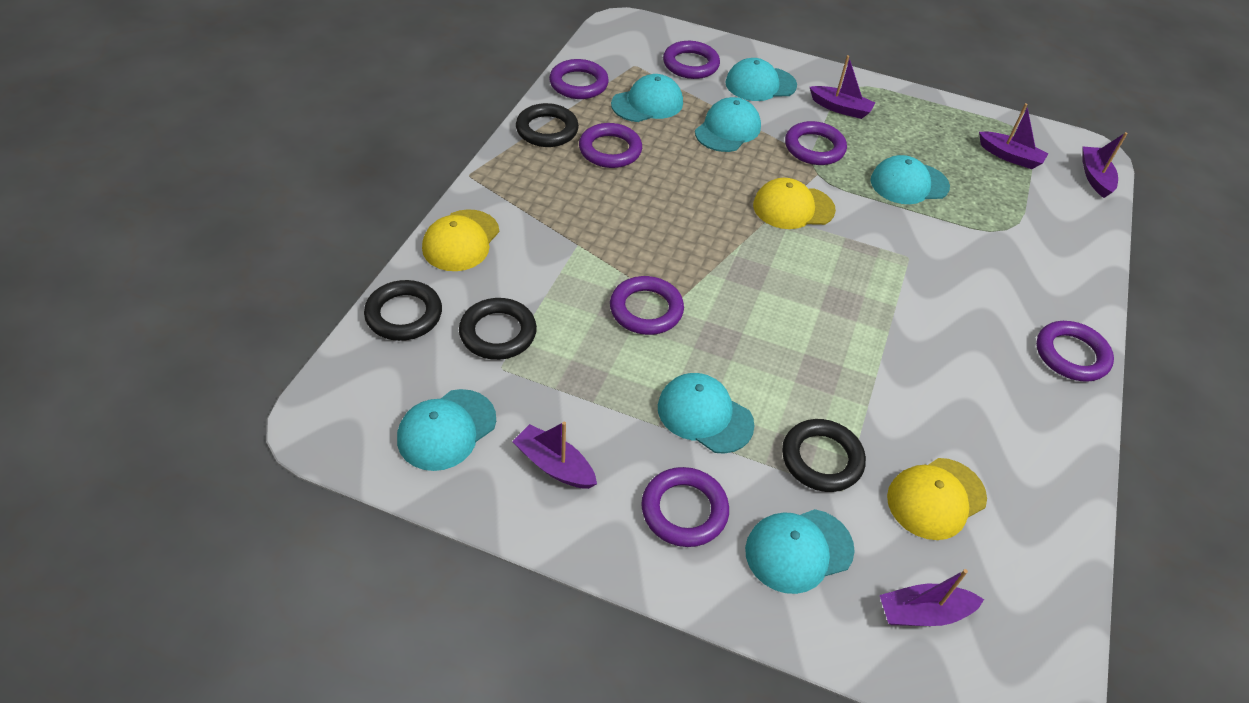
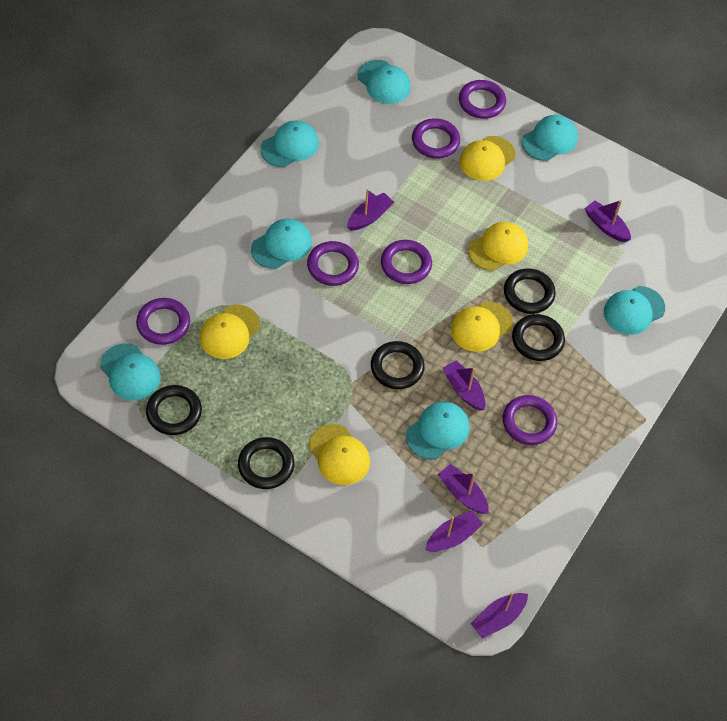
black ring: [364,280,442,341] [459,298,537,360] [516,103,579,147] [782,419,866,492] = 4 -> [146,385,202,435] [238,437,294,489] [371,341,425,389] [504,268,556,314] [512,314,565,361] = 5
purple boat: [512,422,597,489] [810,55,875,119] [880,569,984,626] [979,103,1048,169] [1082,132,1128,198] = 5 -> [347,189,394,231] [425,510,483,552] [438,464,489,514] [443,360,486,411] [471,592,528,639] [584,200,631,242] = 6
purple ring: [549,59,609,99] [579,123,642,168] [610,276,684,335] [641,467,729,547] [663,41,720,79] [785,121,847,165] [1036,321,1114,382] = 7 -> [136,298,190,345] [307,241,359,286] [381,240,432,284] [412,118,460,159] [459,80,506,119] [503,395,557,445] = 6
yellow cap: [422,209,499,271] [753,178,836,229] [887,458,987,540] = 3 -> [199,305,260,359] [309,424,370,485] [451,301,513,352] [459,136,516,181] [468,222,528,271] = 5

